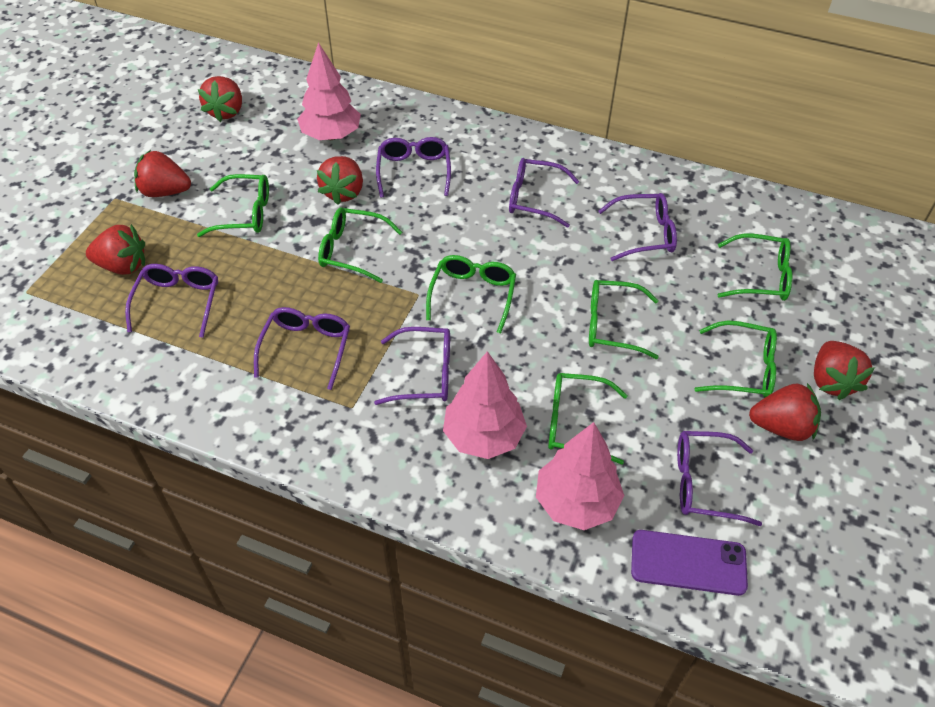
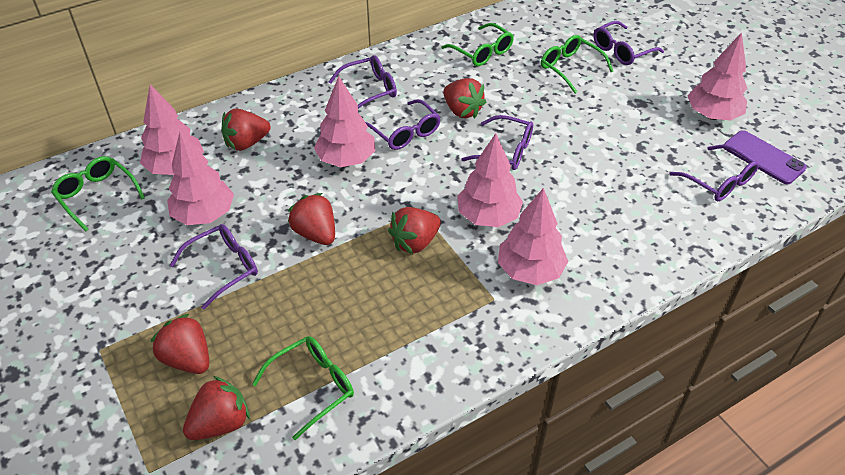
green glasses: [197,174,269,237] [318,207,402,283] [426,255,516,334] [548,373,628,464] [589,280,659,359] [694,321,777,398] [718,233,792,301] = 7 -> [51,156,145,232] [252,336,354,440] [441,23,514,66] [541,35,613,93] = 4
pink tree: [297,42,361,140] [443,351,527,459] [536,422,624,530] = 3 -> [140,84,204,175] [167,132,234,225] [314,76,375,167] [457,133,523,227] [498,188,568,285] [687,32,748,120] = 6
purple glasses: [125,264,218,338] [254,307,350,390] [374,327,450,405] [376,137,451,198] [509,158,579,228] [598,193,677,261] [677,431,762,526] = 7 -> [170,224,258,310] [329,55,397,109] [365,99,441,150] [461,115,533,170] [593,21,664,65] [670,144,759,201] = 6

